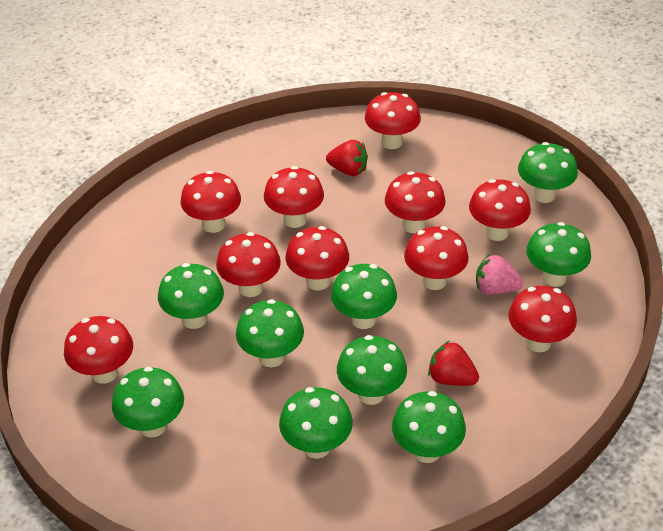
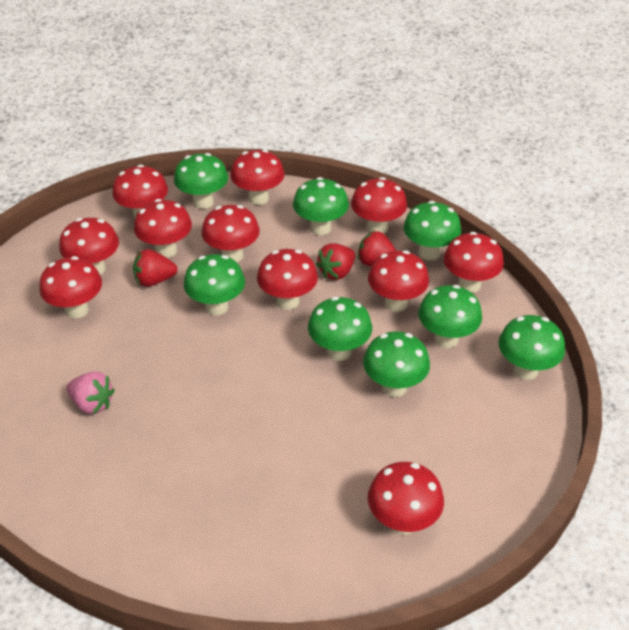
green mushroom: [112,367,184,438] [158,263,224,329] [236,299,304,367] [279,387,353,459] [331,264,397,329] [337,335,407,405] [392,391,466,463] [518,142,578,203] [526,222,591,287] = 9 -> [174,153,228,209] [184,254,245,315] [293,177,349,235] [308,297,372,361] [363,331,430,397] [403,201,461,260] [418,285,482,348] [498,315,565,380] = 8
red mushroom: [64,316,133,384] [180,171,241,233] [216,232,281,297] [264,166,324,228] [285,226,349,290] [365,92,421,149] [385,171,446,233] [404,226,469,290] [469,179,531,241] [508,286,577,352] = 10 -> [39,256,102,318] [59,218,119,275] [112,165,168,219] [134,199,192,258] [202,205,260,262] [231,149,285,205] [257,249,318,310] [351,177,407,234] [368,250,429,312] [368,462,444,535] [443,232,504,293] = 11
red strawberry: [326,140,368,176] [428,341,479,386] = 2 -> [133,249,177,287] [316,244,356,280] [357,230,396,266] = 3

